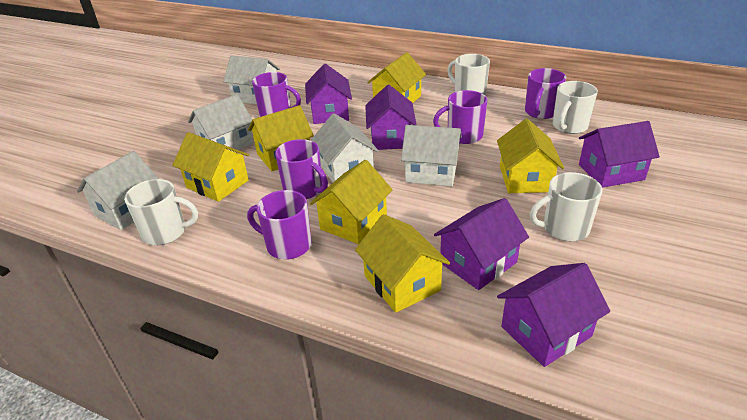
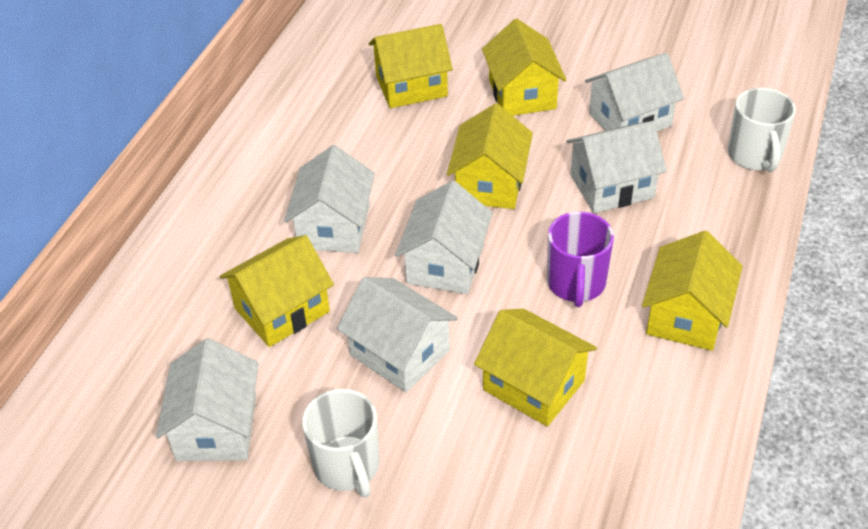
purple house: [305,64,352,124] [365,85,417,150] [434,198,529,290] [497,263,610,367] [579,121,660,188] = 5 -> none = 0
purple mug: [247,190,312,260] [252,72,301,117] [275,139,328,199] [433,90,487,144] [525,68,566,119] = 5 -> [547,212,614,307] = 1
white house: [77,151,159,230] [188,94,254,152] [224,55,280,104] [311,113,379,182] [401,125,462,187] = 5 -> [156,338,259,461] [284,145,375,253] [337,277,458,392] [395,181,493,294] [566,121,667,213] [585,53,684,131] = 6
white mug: [124,179,198,245] [447,54,490,95] [530,172,602,241] [552,81,598,134] = 4 -> [302,389,380,498] [728,88,796,172] = 2

